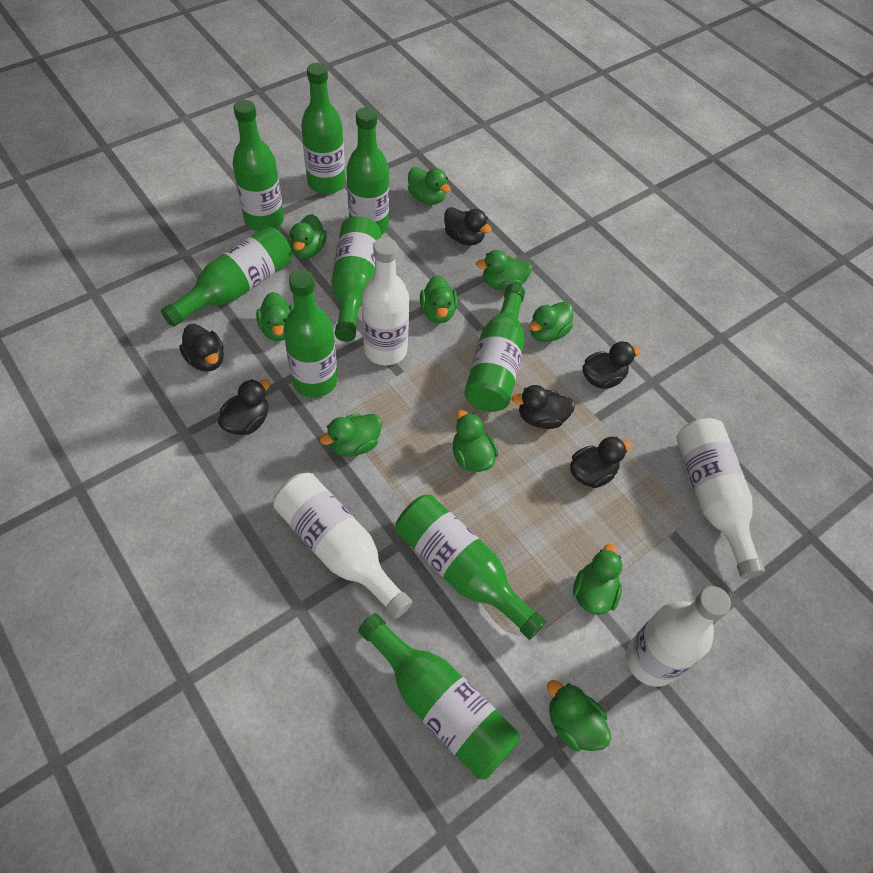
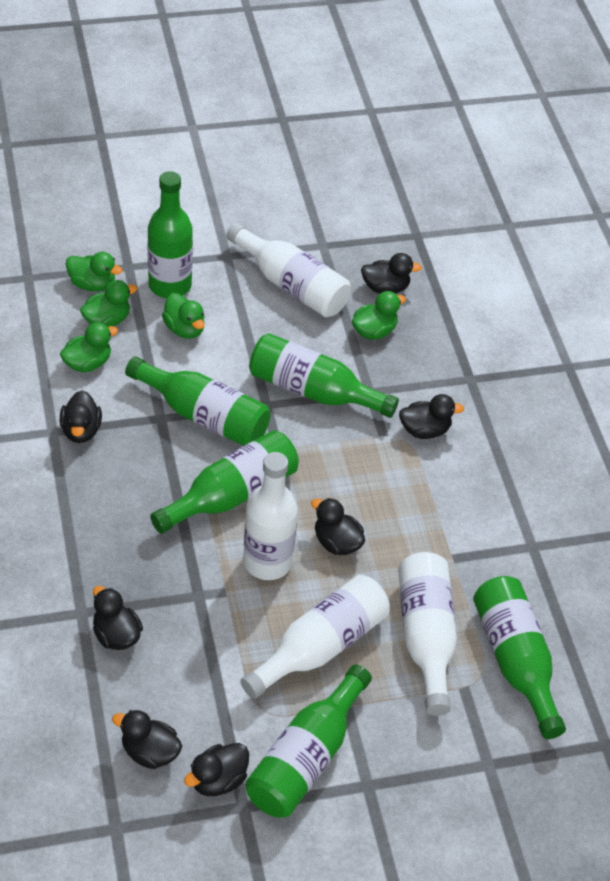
black duck: [179,324,224,371] [218,379,270,435] [444,207,492,246] [512,385,575,429] [570,437,632,488] [582,341,641,389] = 6 -> [60,390,102,443] [93,586,143,650] [112,710,182,769] [184,743,249,796] [311,498,365,555] [361,253,422,294] [399,394,464,439] = 7
green bottle: [161,226,292,327] [232,100,284,231] [283,270,338,398] [301,63,345,194] [331,216,381,342] [347,107,389,235] [358,613,520,779] [396,494,546,640] [464,284,525,412] = 9 -> [125,356,271,446] [148,171,193,298] [150,430,299,534] [245,665,372,818] [249,333,399,418] [473,576,566,739] = 6
green duck: [256,292,294,341] [289,214,327,259] [320,413,382,457] [408,167,451,205] [420,275,458,323] [453,410,498,472] [476,250,532,290] [529,302,573,342] [547,680,611,751] [573,544,622,615] = 10 -> [60,322,118,372] [66,252,122,292] [80,280,137,327] [162,293,205,339] [352,291,406,340] = 5

